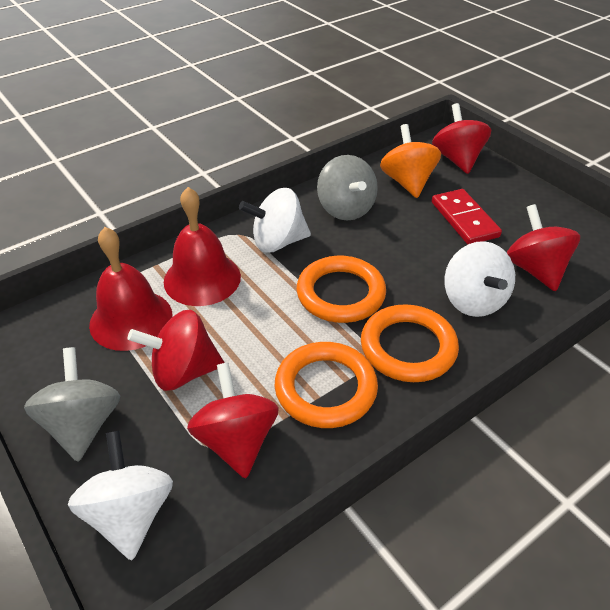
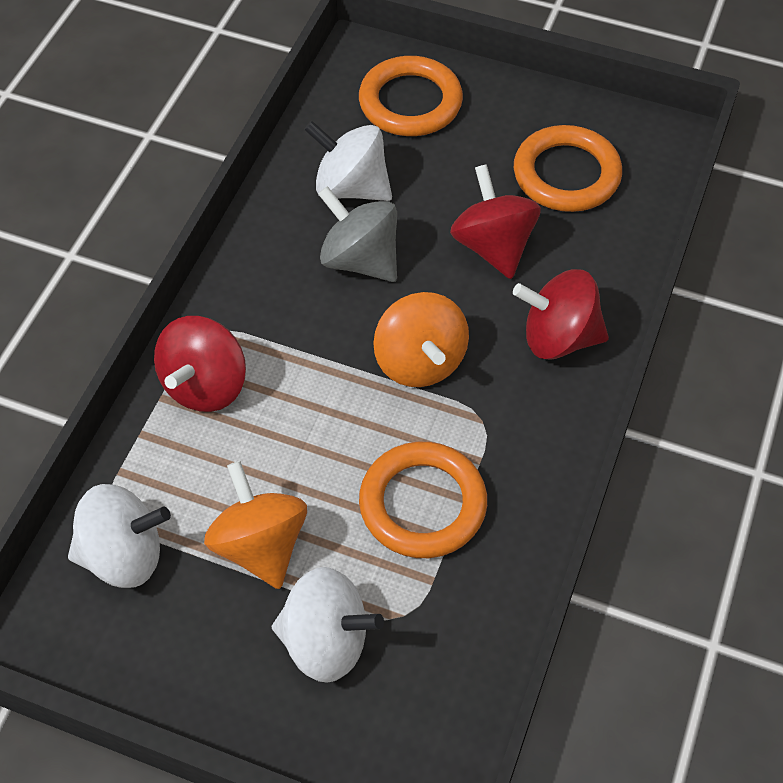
grey spinning top: [24,347,120,462] [317,155,378,221] = 2 -> [318,186,397,282] = 1
orange spinning top: [380,124,441,198] = 1 -> [204,461,307,589] [373,292,469,387] = 2
red bell: [89,227,172,351] [164,187,241,306] = 2 -> none = 0
red domino: [432,189,502,244] = 1 -> none = 0
red spinning top: [128,310,225,391] [187,363,279,478] [432,103,491,174] [507,204,580,291] = 4 -> [154,316,246,412] [450,164,541,279] [513,269,609,360] = 3

